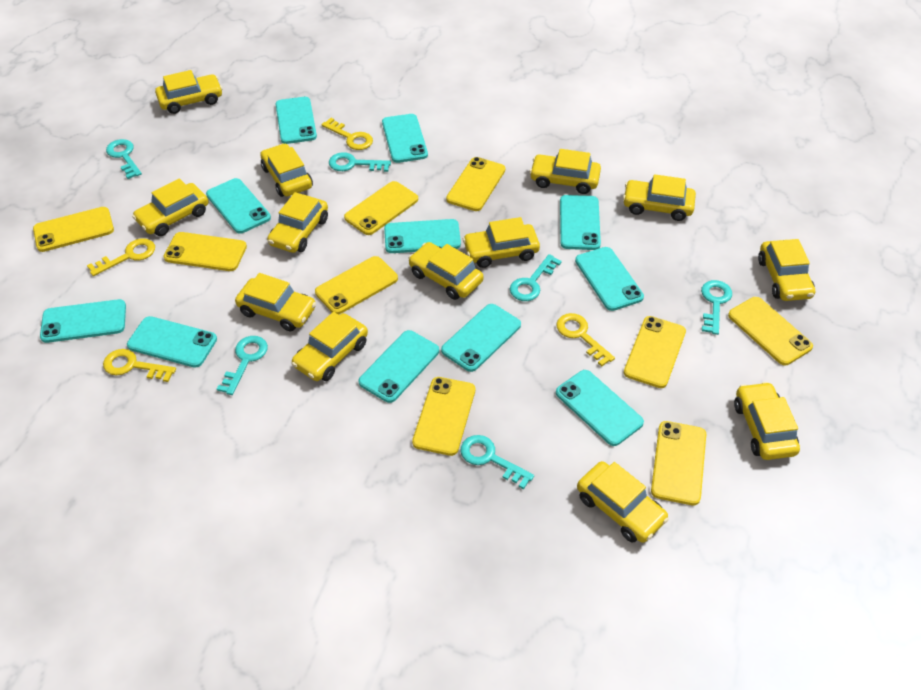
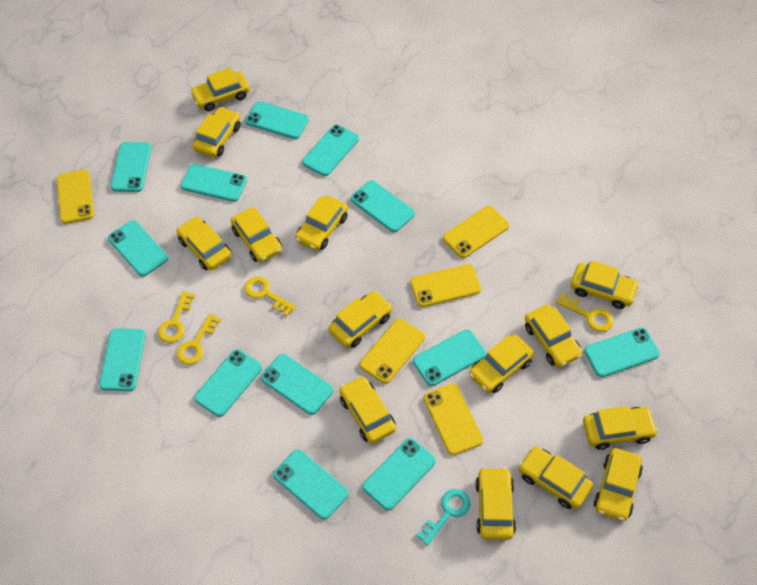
turquoise key: [106,139,142,179] [217,336,268,395] [329,152,391,172] [461,435,534,489] [510,254,562,301] [701,280,732,335] = 6 -> [416,489,470,546] = 1
turquoise phone: [40,299,126,343] [127,316,217,368] [206,178,271,234] [276,97,317,144] [359,330,439,403] [382,114,428,163] [384,219,461,253] [441,304,521,372] [556,370,644,446] [560,195,601,250] [575,247,644,311] = 11 -> [99,328,146,391] [108,220,168,277] [110,142,152,192] [181,164,247,202] [194,349,262,417] [245,101,309,139] [261,354,333,415] [273,449,349,520] [302,125,359,176] [351,180,415,232] [363,438,436,511] [413,329,486,386] [584,327,660,378] = 13
yellow car: [132,178,208,236] [155,70,222,114] [235,273,316,331] [260,143,313,197] [267,192,328,253] [292,312,368,381] [409,242,484,300] [463,217,540,268] [530,149,601,194] [577,461,669,543] [623,174,696,221] [734,382,800,460] [758,239,815,301] = 13 -> [176,217,231,270] [190,67,250,111] [192,107,241,157] [231,208,282,263] [295,196,348,251] [328,291,392,348] [339,376,396,444] [469,335,534,393] [475,467,516,540] [519,446,593,509] [525,305,582,367] [571,260,640,309] [583,406,658,450] [593,448,643,521] = 14
yellow phone: [33,207,114,252] [163,232,247,271] [315,256,398,314] [344,181,418,235] [412,377,475,456] [446,157,505,211] [624,316,686,388] [651,421,706,505] [728,297,813,365] = 9 -> [57,169,94,224] [360,319,425,384] [411,264,481,307] [424,384,483,455] [443,206,509,258] = 5

